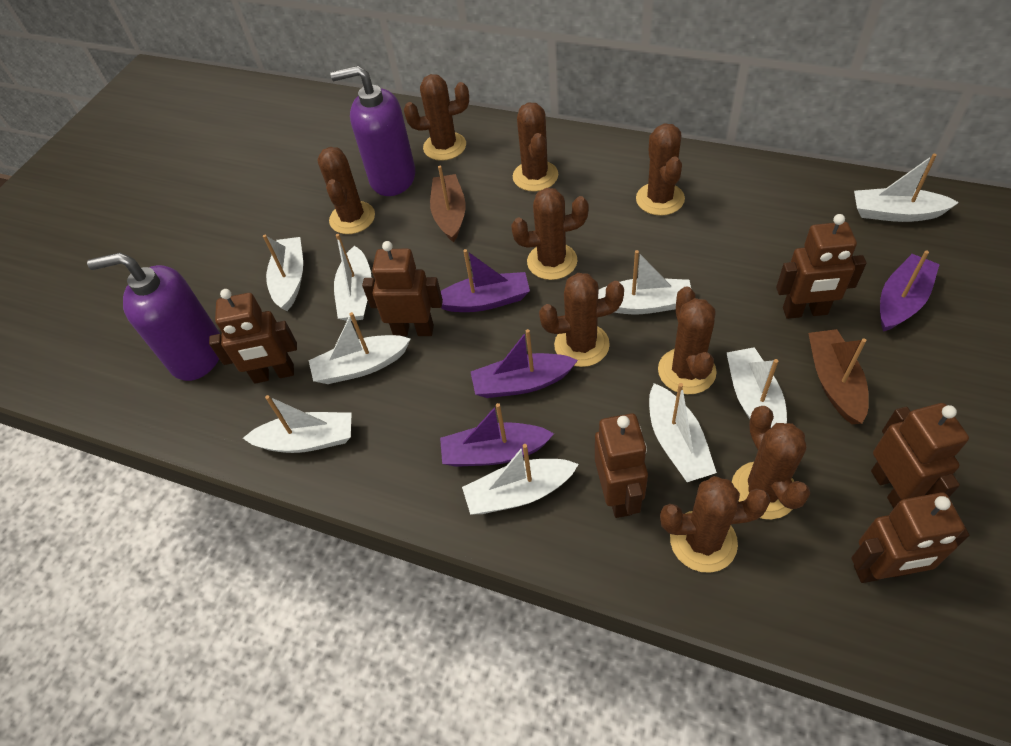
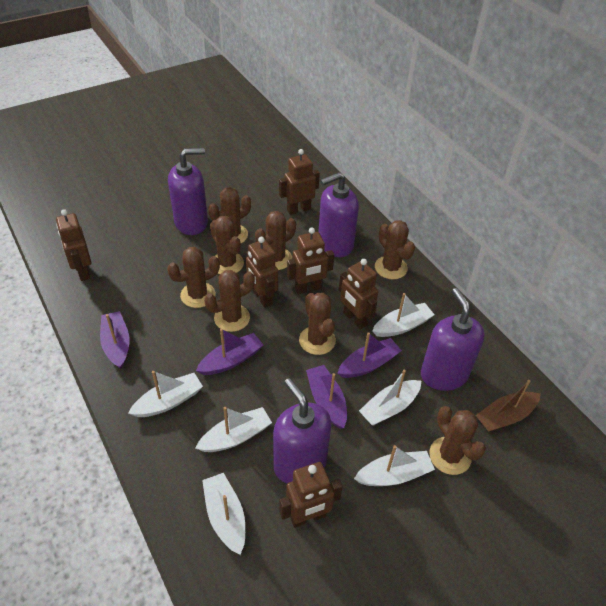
brown boat: [430,166,466,242] [808,329,869,424] = 2 -> [476,380,541,432] = 1
brown cactus: [317,147,375,234] [404,74,469,161] [511,188,589,280] [513,102,558,192] [539,273,624,367] [636,123,685,216] [658,286,717,394] [660,476,770,573] [732,406,810,519] = 9 -> [167,247,220,308] [204,270,255,332] [208,187,251,243] [210,216,244,274] [255,211,296,270] [299,293,336,355] [375,220,415,279] [429,406,486,475] = 8
purple soap dispenser: [87,253,220,381] [331,65,415,196] = 2 -> [168,148,208,235] [273,378,331,484] [318,172,359,257] [421,288,485,391] = 4
white boat: [243,395,352,453] [263,235,303,311] [308,312,410,384] [334,234,371,321] [462,444,579,515] [598,250,691,314] [649,383,717,482] [727,347,787,428] [854,154,959,222] = 9 -> [128,371,203,417] [196,407,272,452] [202,473,245,555] [354,445,435,486] [359,370,421,426] [372,293,435,337] = 6

